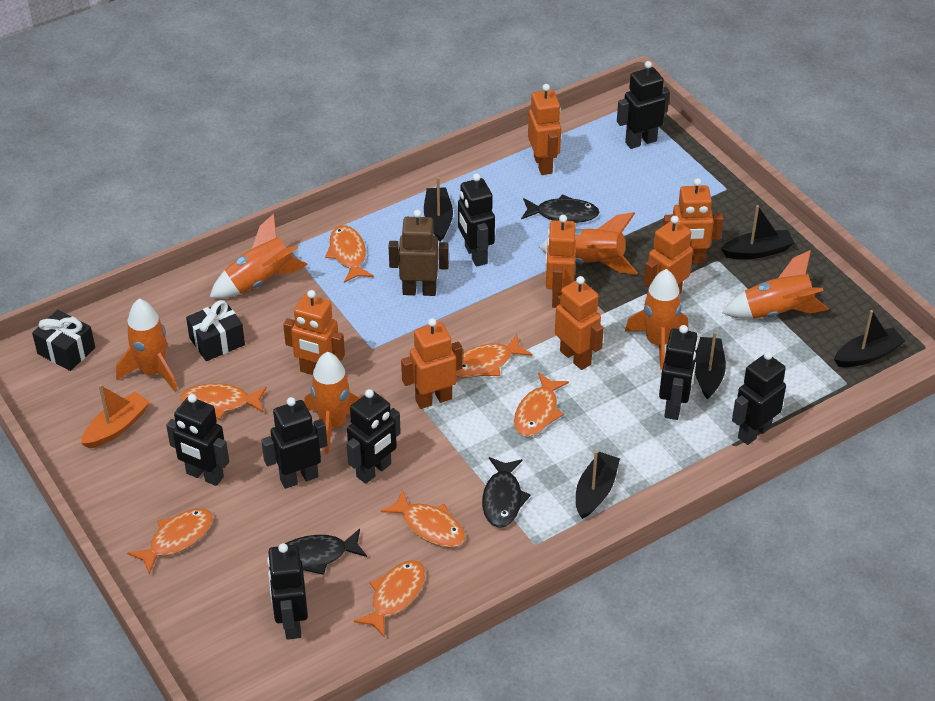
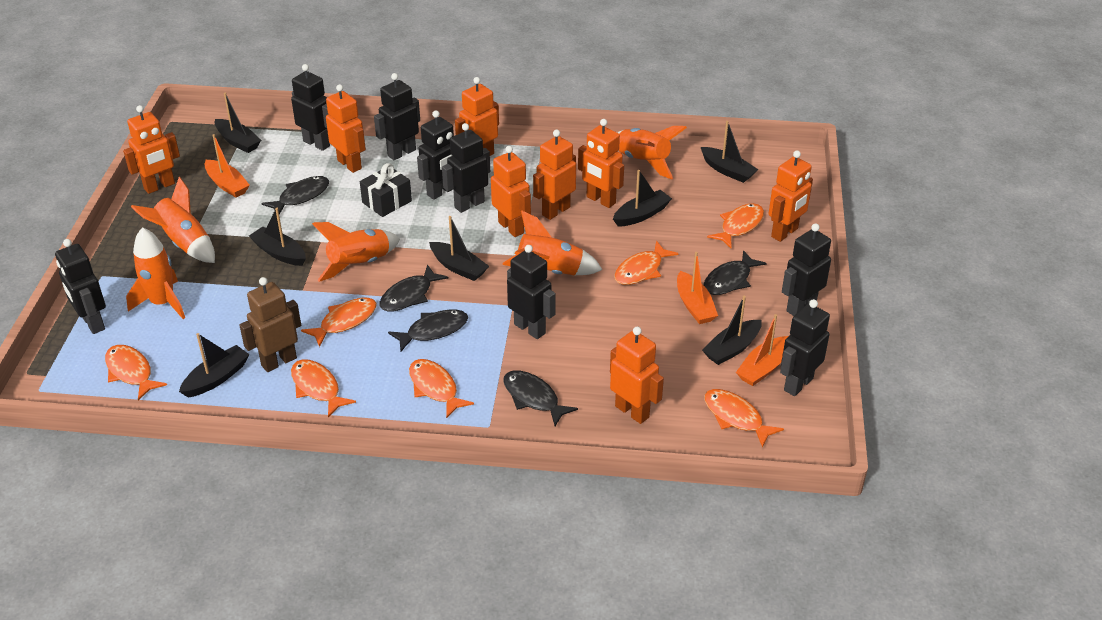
black boat: [424,177,453,242] [576,451,620,519] [695,332,726,400] [721,205,795,259] [834,310,905,367] = 5 -> [179,333,250,398] [215,93,261,153] [249,208,306,266] [429,216,489,281] [613,170,672,226] [701,121,759,183] [702,296,762,365] = 7
black fish: [285,529,367,575] [482,457,531,528] [521,194,600,223] = 3 -> [261,176,329,215] [380,264,449,312] [388,310,468,351] [503,370,578,426] [703,250,767,295] = 5
black gift: [32,310,95,371] [186,300,245,361] = 2 -> [360,163,412,217] = 1
orange boat: [81,384,150,449] = 1 -> [204,134,250,198] [677,252,718,324] [736,314,788,386] = 3
orange robot: [283,290,345,375] [401,318,463,409] [528,84,561,175] [545,215,576,308] [555,276,604,370] [643,216,693,293] [663,178,723,264] = 7 -> [123,105,180,194] [326,84,366,173] [455,77,499,156] [491,146,531,237] [533,130,576,220] [578,119,624,208] [610,327,664,424] [769,150,813,242] = 8
orange rocket: [116,299,178,392] [209,214,308,298] [304,352,360,454] [539,212,638,274] [625,269,688,370] [722,250,829,319] = 6 -> [126,227,185,319] [131,177,215,263] [312,222,400,282] [502,210,603,275] [617,126,687,179] = 5

